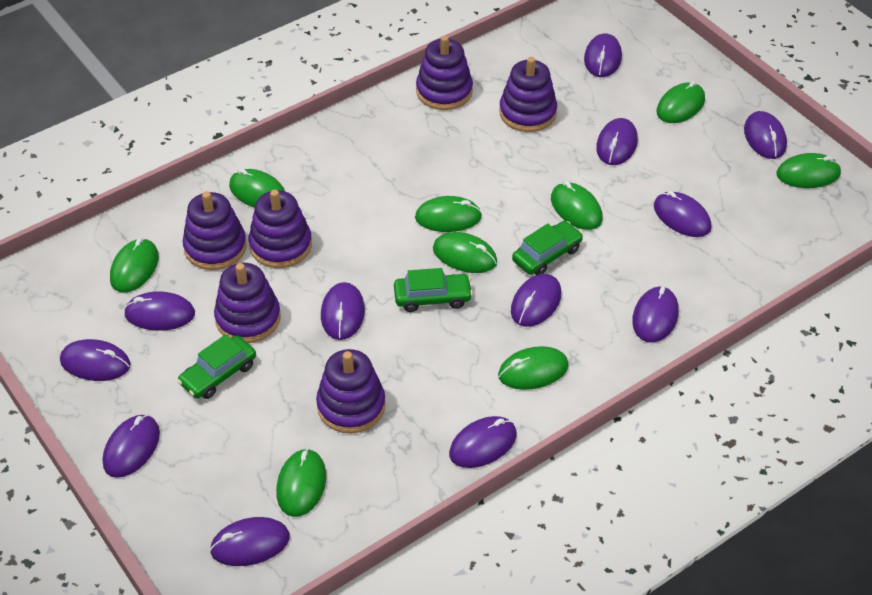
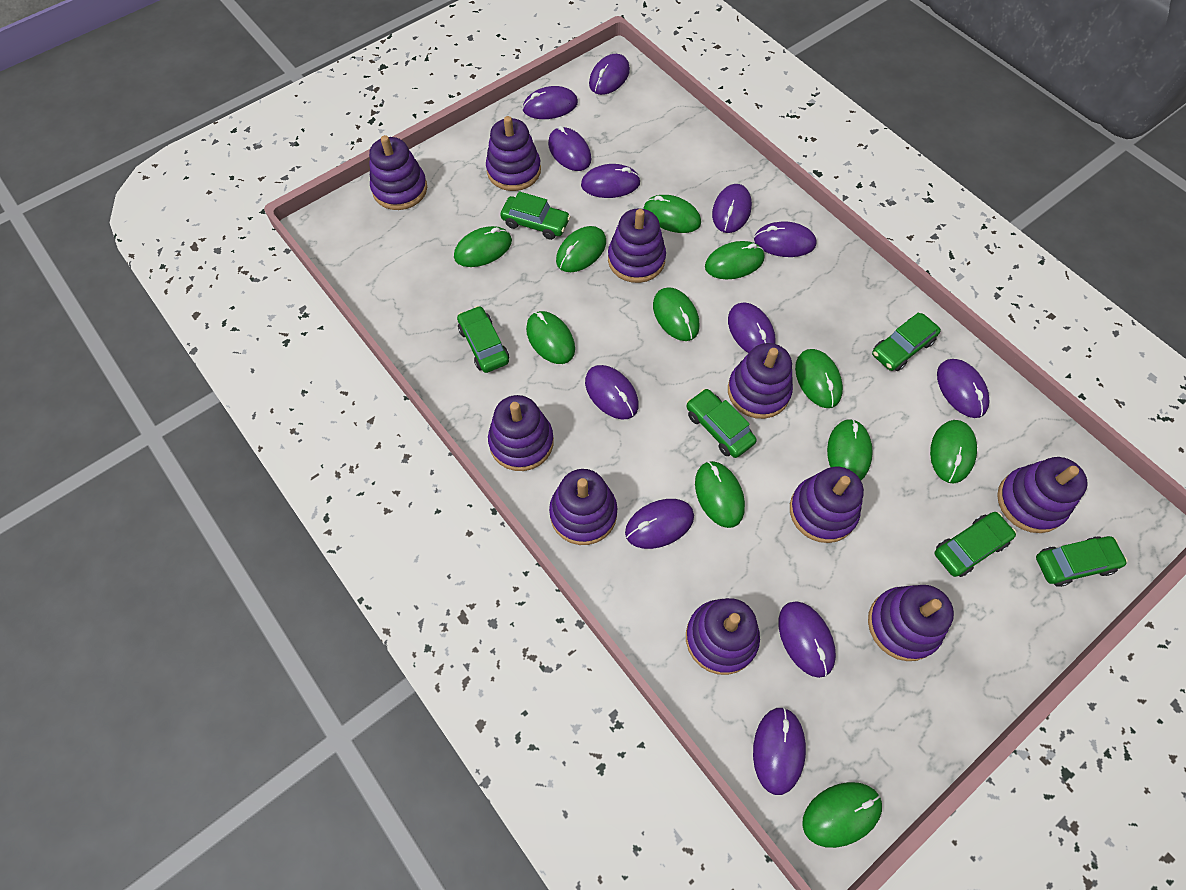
green car: [177,334,256,399] [394,268,473,312] [512,221,583,275] = 3 -> [457,306,509,373] [500,191,571,240] [686,389,757,458] [872,312,941,371] [935,512,1016,577] [1036,536,1128,587] = 6
green mouse: [110,238,159,293] [229,169,285,207] [276,448,326,517] [415,196,482,232] [433,232,497,273] [498,346,569,390] [551,181,603,230] [657,81,705,123] [776,153,841,188] = 9 -> [454,226,512,267] [526,311,575,364] [556,226,606,272] [643,195,701,233] [653,287,700,341] [695,461,745,528] [705,241,764,279] [795,349,843,408] [802,782,882,848] [827,419,873,480] [930,420,977,483] = 11
purple stacking toy: [183,191,247,270] [214,263,281,343] [249,190,312,268] [316,349,386,433] [416,35,473,110] [499,57,557,132] = 6 -> [369,135,427,210] [486,116,541,191] [488,395,554,471] [549,469,617,545] [608,208,666,283] [686,598,760,675] [728,343,793,419] [790,467,864,543] [868,585,954,661] [997,457,1088,533] = 10

